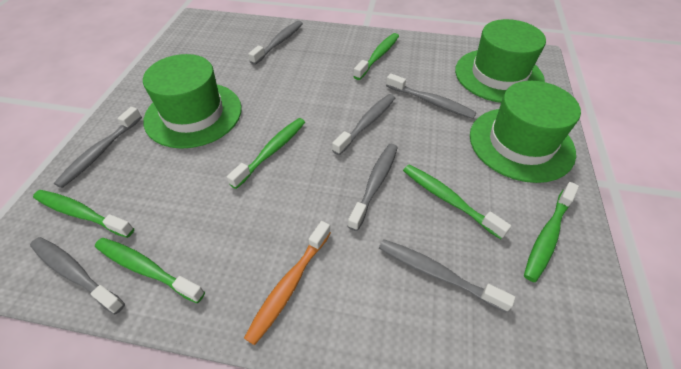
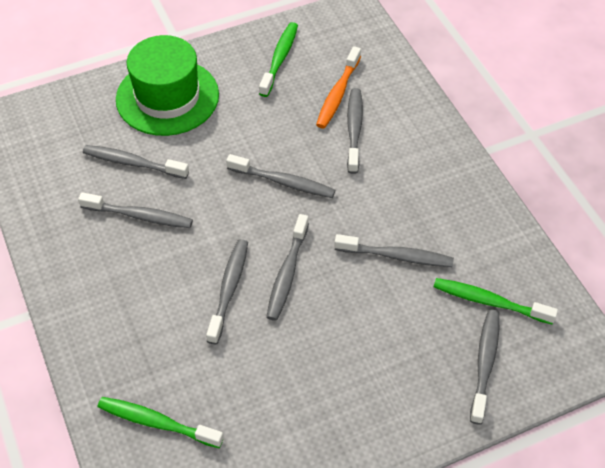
green hat: [143,54,242,149] [455,19,546,103] [470,81,581,183] = 3 -> [116,35,219,136] = 1
green toothbrush: [33,190,134,238] [95,238,205,303] [227,118,305,189] [353,33,399,80] [403,165,511,239] [524,182,579,282] = 6 -> [98,397,224,448] [259,22,298,97] [433,278,558,325] = 3
grey toothbrush: [30,237,125,314] [54,107,142,188] [248,21,303,65] [332,94,395,155] [347,144,398,231] [379,239,515,313] [386,73,477,119] = 7 -> [78,192,193,228] [83,145,189,179] [206,239,248,344] [226,154,335,198] [266,214,309,321] [334,234,454,267] [347,88,363,174] [470,310,499,425] = 8

